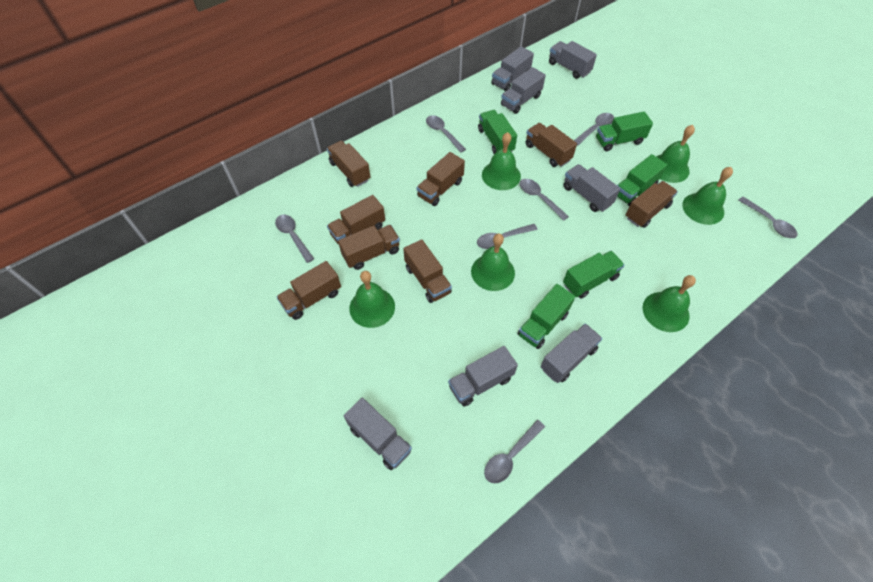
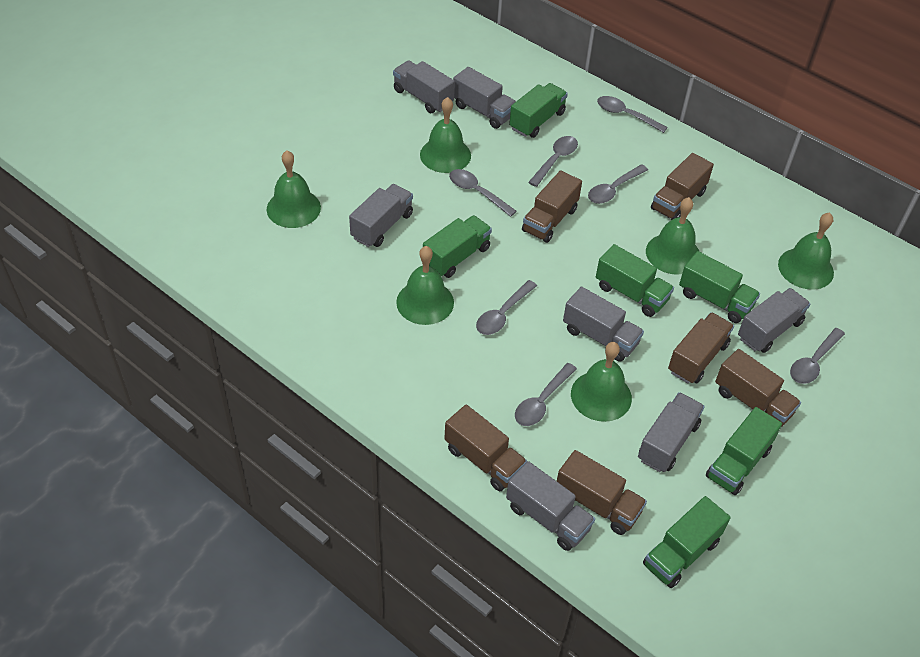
brown truck: [276,261,341,320] [327,141,370,187] [327,195,385,245] [338,225,400,270] [403,239,452,303] [417,152,465,206] [526,123,577,167] [626,181,678,228] = 8 -> [444,405,527,491] [522,170,582,243] [557,450,647,535] [651,153,714,220] [668,312,734,384] [715,349,801,427] = 6
green truck: [478,110,517,154] [518,284,575,349] [563,251,625,299] [596,111,653,151] [617,154,667,206] = 5 -> [423,215,492,278] [509,83,568,138] [596,244,674,317] [643,496,731,588] [679,251,760,323] [706,407,782,495] = 6

